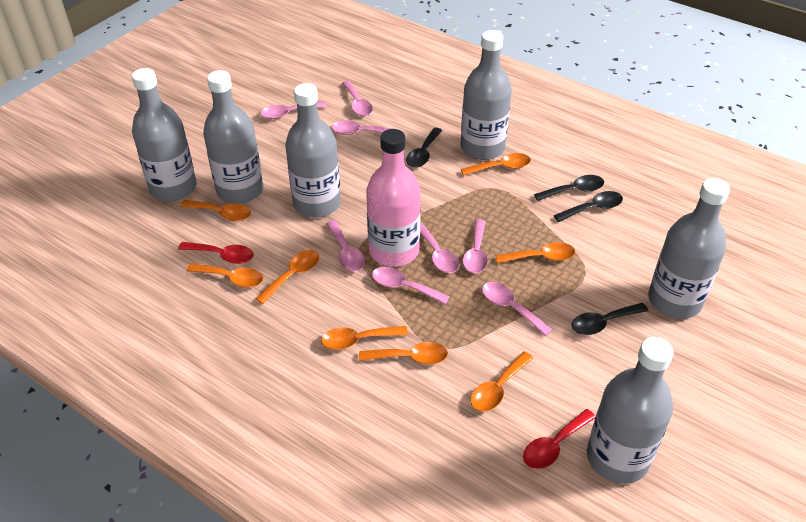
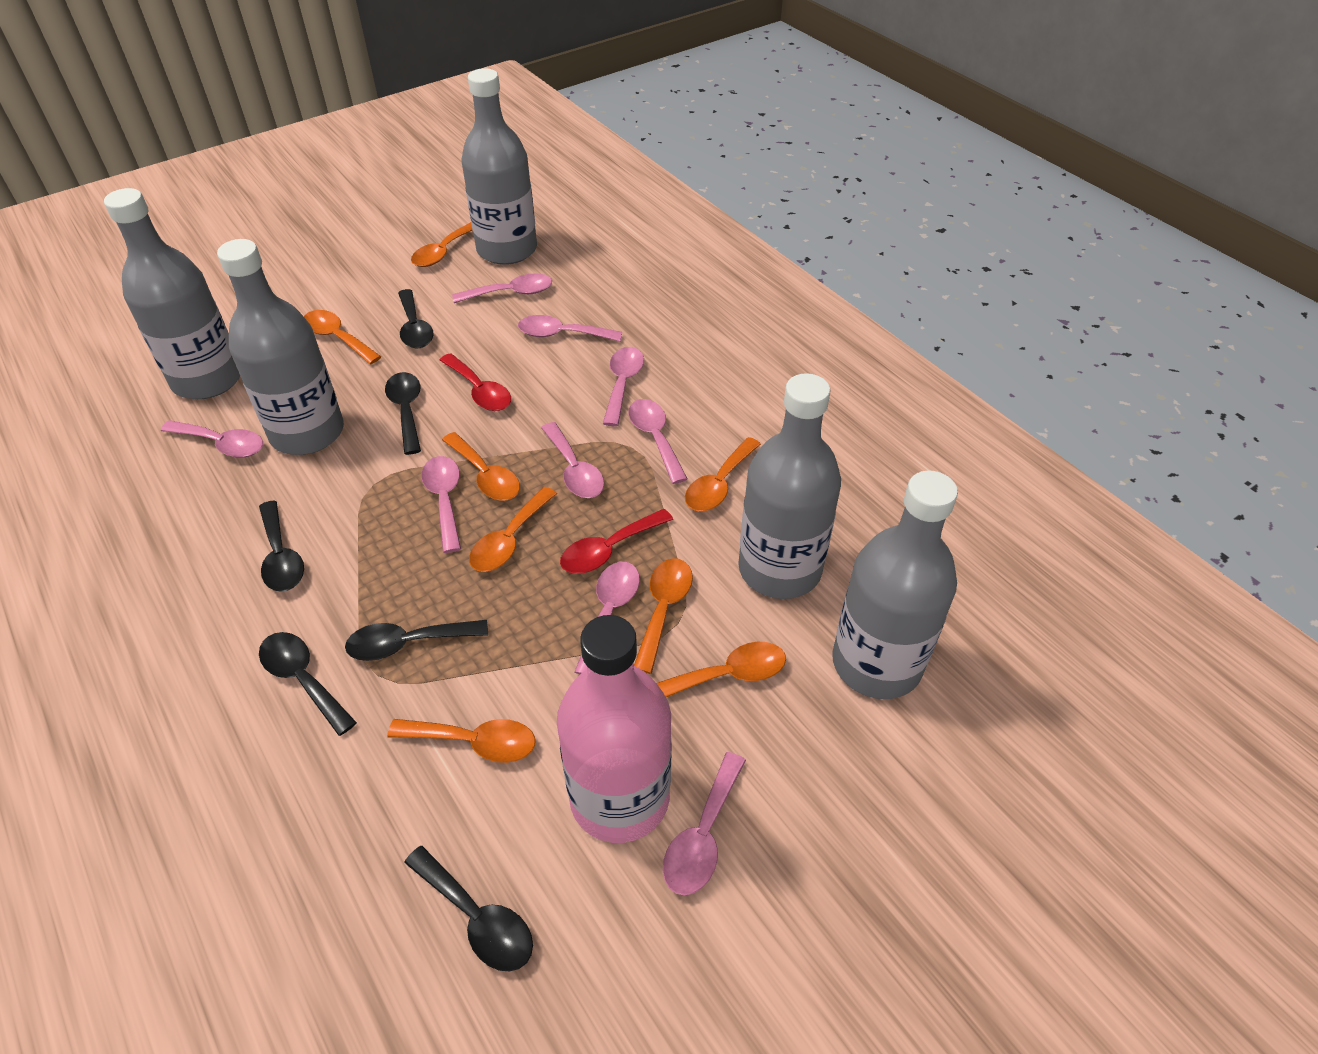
black spoon: [406,128,443,168] [534,175,604,201] [554,191,623,222] [571,303,648,335] = 4 -> [259,500,304,592] [259,632,357,736] [345,620,488,661] [385,372,421,455] [398,289,434,349] [404,846,533,972] = 6
grey bottle: [132,68,197,201] [203,70,263,204] [285,83,341,218] [461,30,512,160] [587,337,674,484] [648,178,730,319] = 6 -> [104,188,241,399] [217,239,344,455] [461,68,537,265] [738,373,841,599] [832,470,958,699] = 5
pink spoon: [261,101,327,119] [326,220,365,272] [332,120,391,135] [342,81,373,116] [372,267,450,305] [420,222,460,273] [463,219,488,273] [482,282,552,337] = 8 -> [161,420,263,458] [421,456,461,553] [452,273,552,303] [518,315,622,341] [541,422,604,498] [574,562,640,674] [603,347,644,426] [628,399,688,484] [663,752,746,895] = 9

